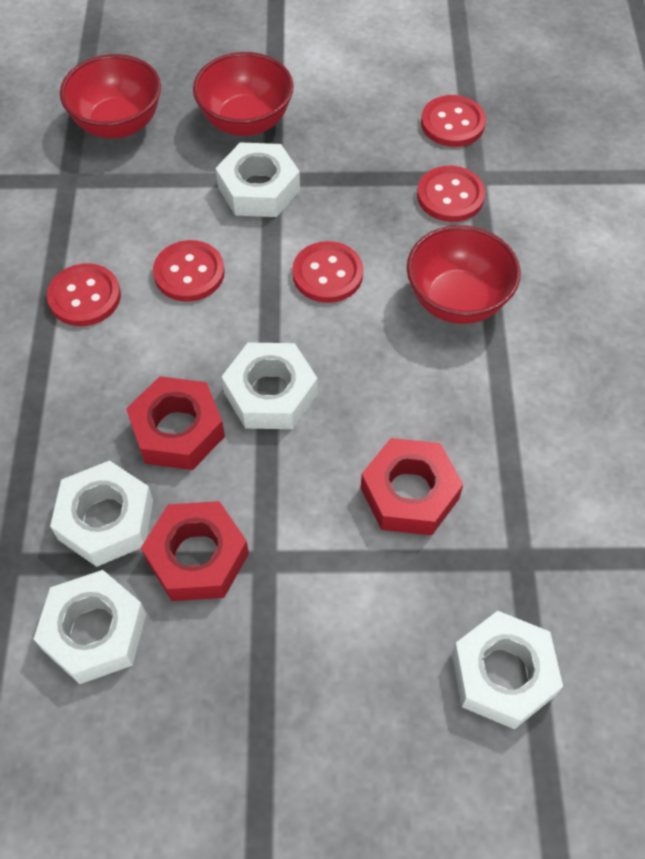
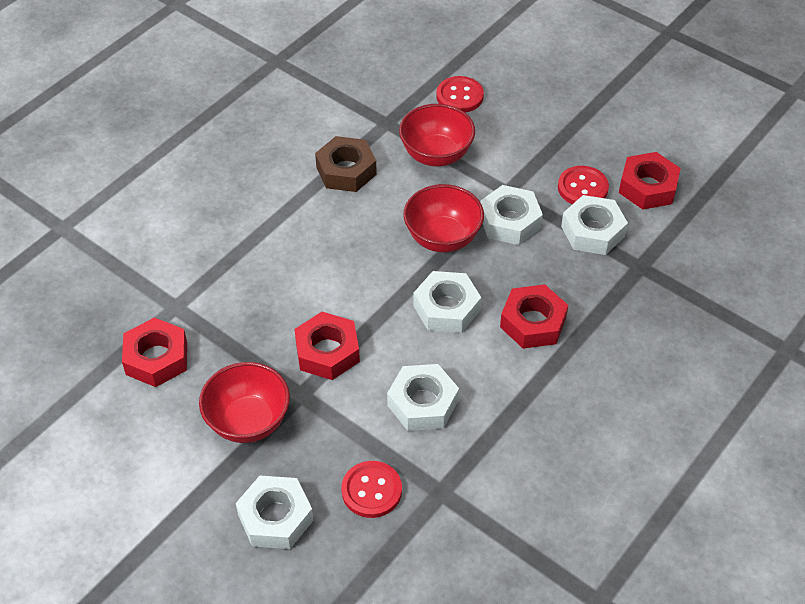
brown nut: none = 0 -> [315,136,377,192] = 1
red button: [47,263,121,326] [153,240,225,301] [292,241,363,303] [417,166,485,222] [421,95,486,147] = 5 -> [341,461,402,518] [436,76,484,113] [558,166,609,204] = 3
red nut: [126,376,225,470] [141,501,249,601] [361,438,463,535] = 3 -> [122,317,187,387] [294,312,360,380] [500,284,568,349] [619,152,681,210] = 4

